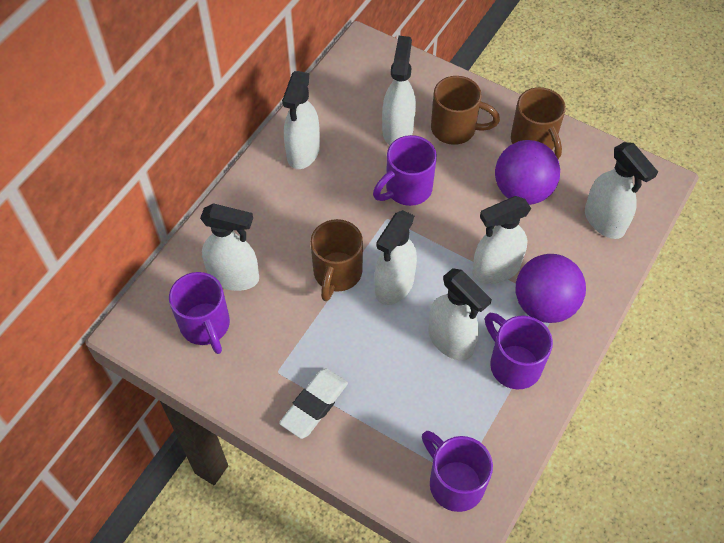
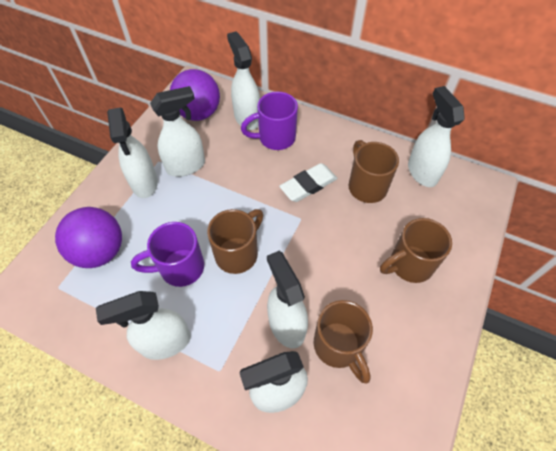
brown mug: [310,219,363,301] [431,76,500,145] [511,87,566,159] = 3 -> [207,209,263,274] [314,300,373,384] [349,140,399,203] [380,218,452,283] = 4
purple mug: [169,272,230,354] [373,135,437,206] [422,431,493,512] [485,313,553,390] = 4 -> [131,222,204,287] [241,92,298,150] = 2

